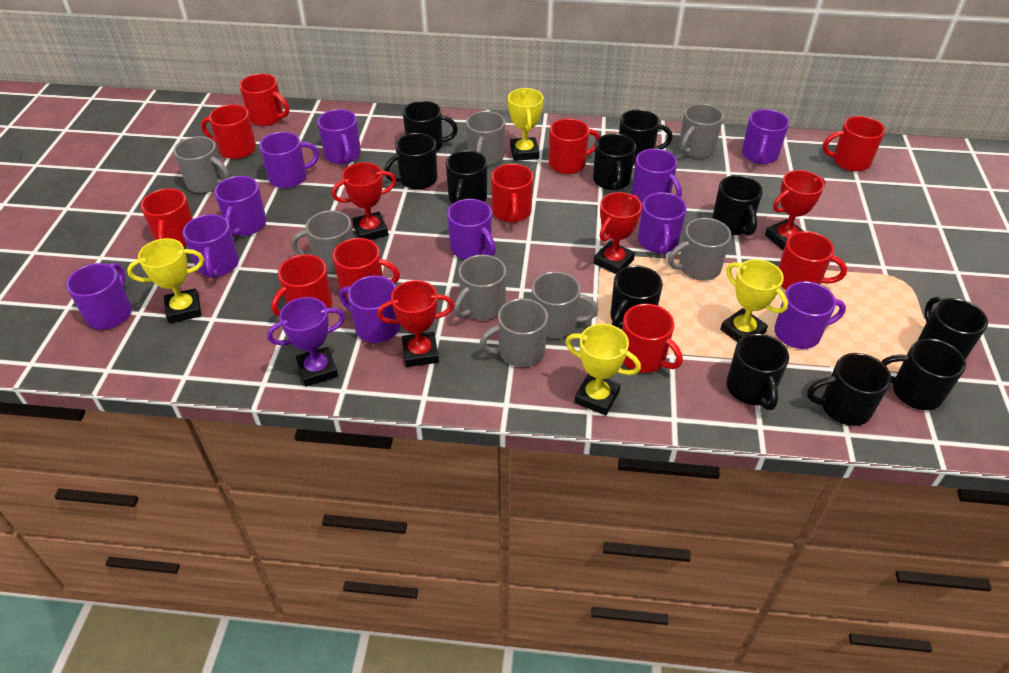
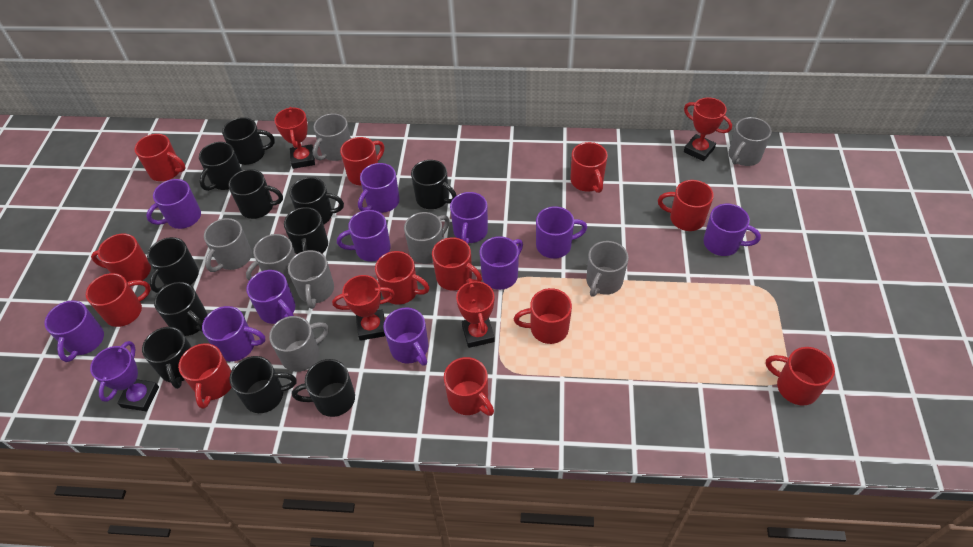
red mug: [141,188,193,247] [201,104,256,159] [239,74,289,126] [272,254,332,316] [332,238,400,299] [491,164,533,223] [549,119,600,174] [622,304,683,373] [778,231,847,290] [823,116,885,172] = 10 -> [86,273,151,327] [91,233,151,282] [134,134,186,181] [178,343,231,409] [340,137,384,186] [375,251,430,305] [432,237,482,291] [444,357,494,416] [514,288,572,344] [570,142,608,193] [658,180,714,231] [766,347,835,405] = 12
yellow trophy: [127,238,204,324] [508,88,543,161] [565,324,641,415] [720,259,788,342] = 4 -> none = 0

